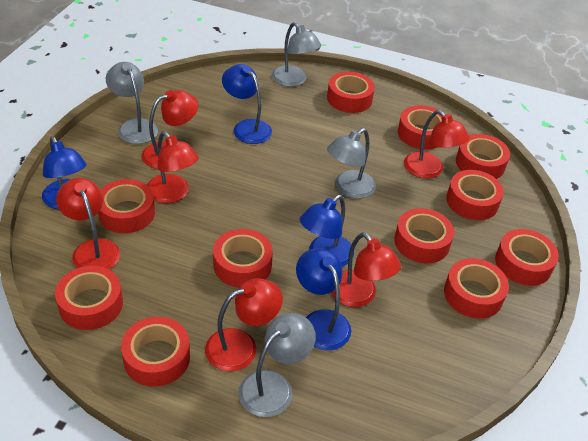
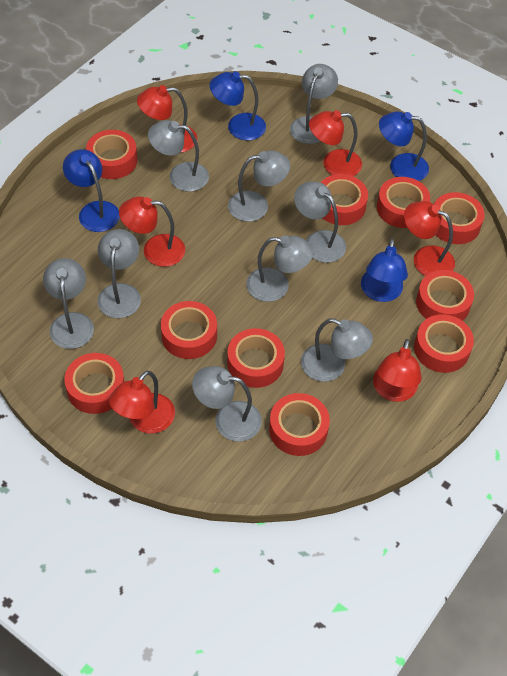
grey lamp: [106,62,158,144] [239,313,316,417] [272,22,322,87] [327,128,376,199] = 4 -> [43,258,94,349] [98,229,141,318] [148,120,209,192] [192,366,262,442] [228,150,290,222] [246,235,314,302] [290,64,338,144] [294,181,346,263] [301,318,373,382] = 9
red tape: [55,266,123,330] [98,179,155,233] [121,317,190,387] [213,229,273,287] [327,72,375,113] [394,208,454,264] [398,105,442,150] [444,258,509,319] [446,170,504,220] [456,134,510,179] [495,229,559,286] = 11 -> [64,353,124,414] [86,130,138,179] [161,301,217,359] [227,328,285,388] [269,393,330,456] [321,174,368,225] [377,177,430,228] [414,314,474,373] [416,270,474,321] [434,192,485,244] = 10

